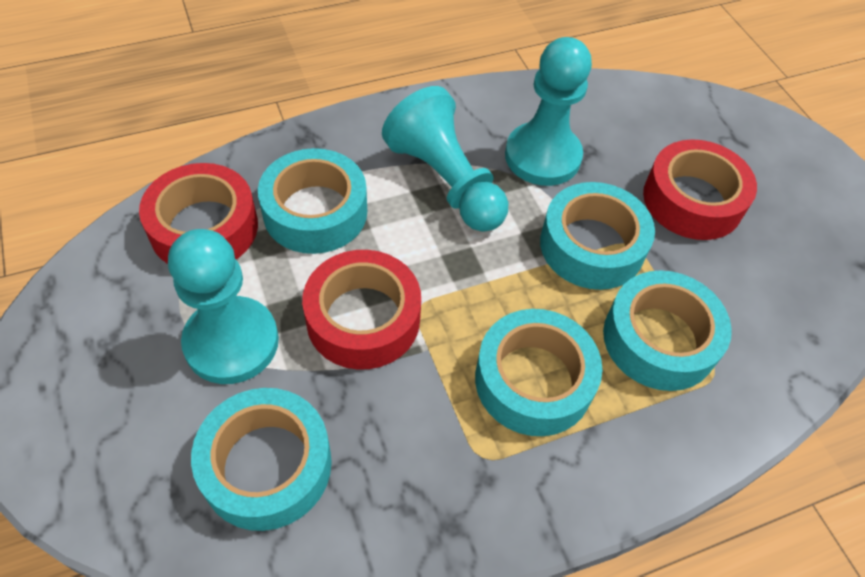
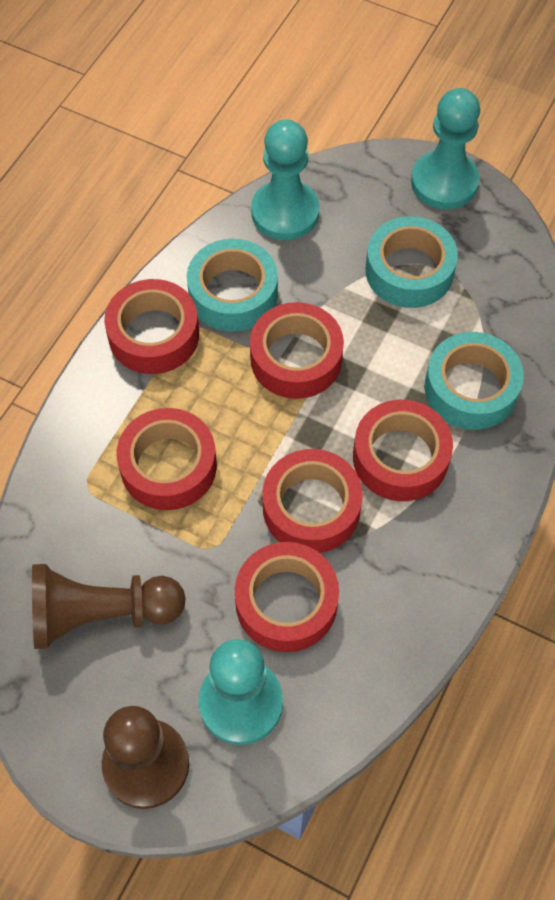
brown pawn: none = 0 -> [32,564,186,649] [102,706,189,809] = 2
red tape: [139,163,258,264] [302,250,421,370] [643,139,757,240] = 3 -> [104,279,199,374] [117,408,217,510] [235,542,339,652] [250,302,344,399] [262,449,363,553] [353,400,453,501] = 6
turquoise tape: [191,388,332,531] [258,148,367,254] [475,309,602,436] [540,182,655,290] [603,270,732,391] = 5 -> [187,239,278,332] [366,216,458,308] [424,332,524,430] = 3

